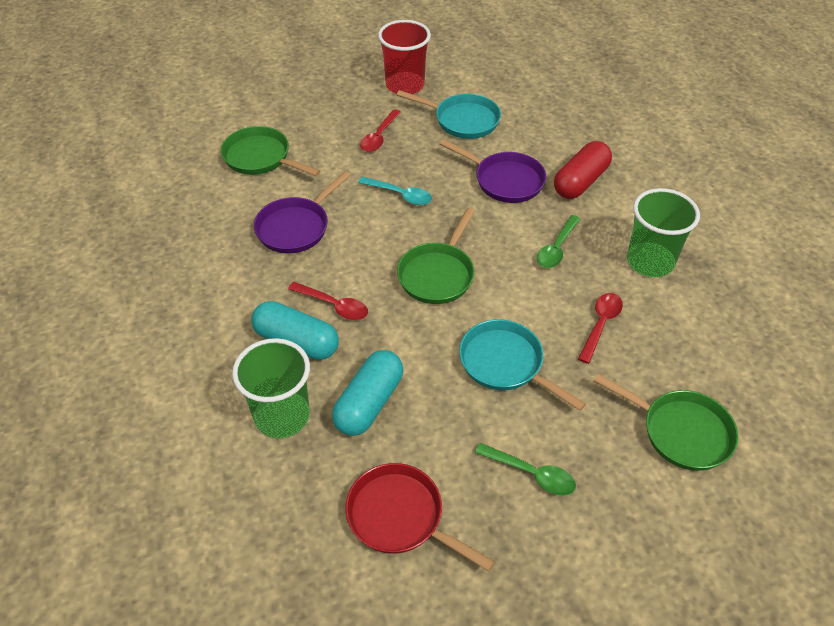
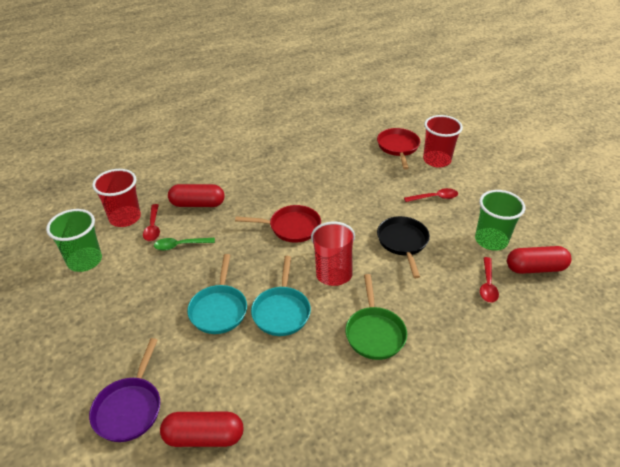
black pan: none = 0 -> [377,216,430,278] = 1
green pan: [221,126,320,176] [397,208,475,304] [593,374,739,471] = 3 -> [345,274,407,360] = 1
green spoon: [475,443,576,496] [537,215,580,268] = 2 -> [154,238,215,251] = 1
purple pan: [254,171,351,253] [440,139,546,203] = 2 -> [89,338,160,442] = 1
red capsule: [554,141,612,199] = 1 -> [160,412,244,447] [168,184,224,207] [507,246,571,274] = 3
red cup: [378,20,431,94] = 1 -> [92,169,141,227] [311,222,355,286] [423,115,463,168] = 3
red pan: [345,463,495,571] = 1 -> [235,205,321,243] [377,128,420,170] = 2
turquoise capsule: [251,301,339,360] [332,350,403,436] = 2 -> none = 0
turquoise spoon: [358,176,432,205] = 1 -> none = 0

